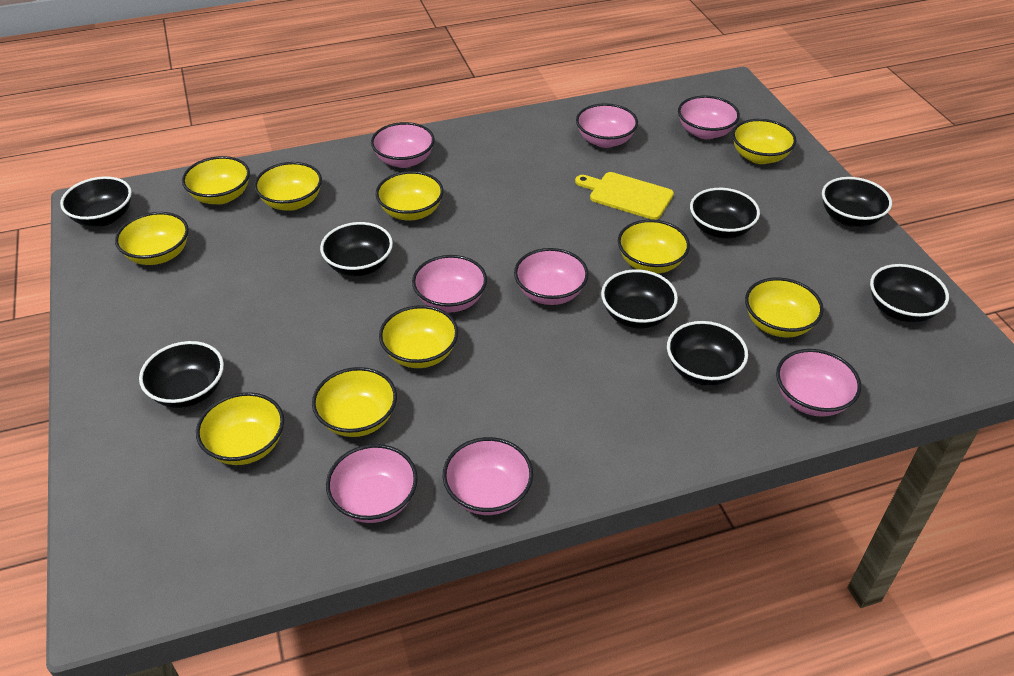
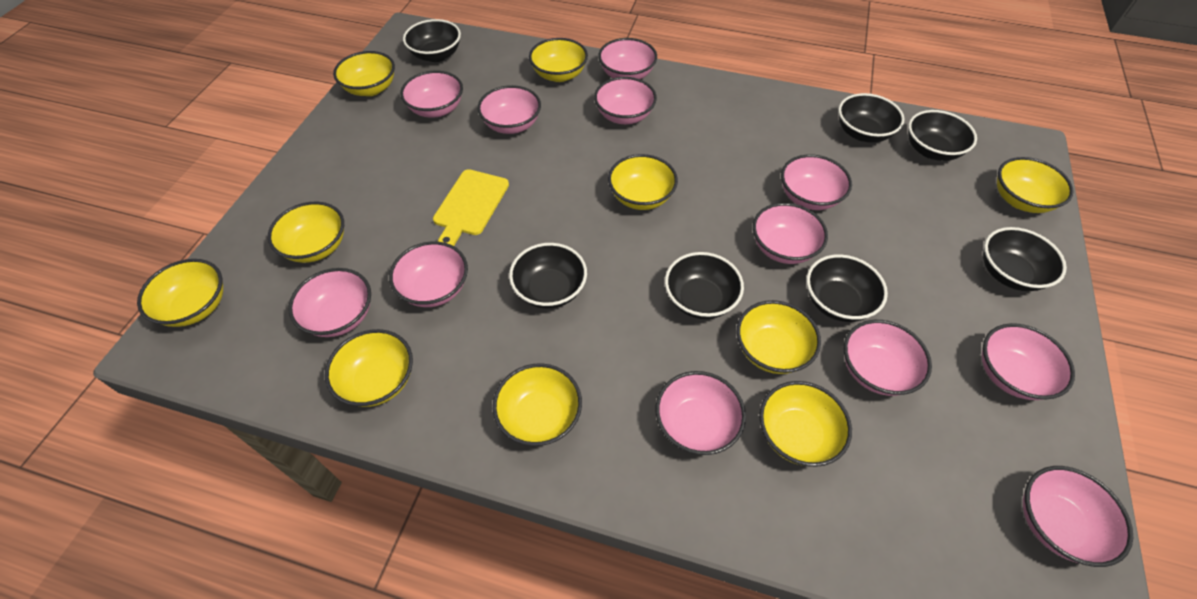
black bowl: [60,176,132,226] [139,341,224,408] [320,222,393,276] [601,269,678,329] [667,321,748,386] [690,188,760,239] [822,177,892,227] [870,264,949,323] = 8 -> [403,19,461,62] [509,243,587,309] [665,252,744,319] [807,254,888,322] [838,93,905,143] [908,110,977,161] [983,227,1067,291] = 7
pink bowl: [326,444,418,523] [371,122,435,168] [412,255,487,313] [443,437,533,515] [514,248,589,305] [576,103,638,148] [678,96,740,139] [776,349,861,417] = 8 -> [288,268,371,337] [389,241,468,307] [400,71,463,118] [478,85,541,134] [594,77,657,124] [598,38,657,79] [656,371,746,455] [753,203,828,264] [781,154,852,210] [844,320,932,396] [982,323,1075,400] [1023,466,1133,567] = 12

